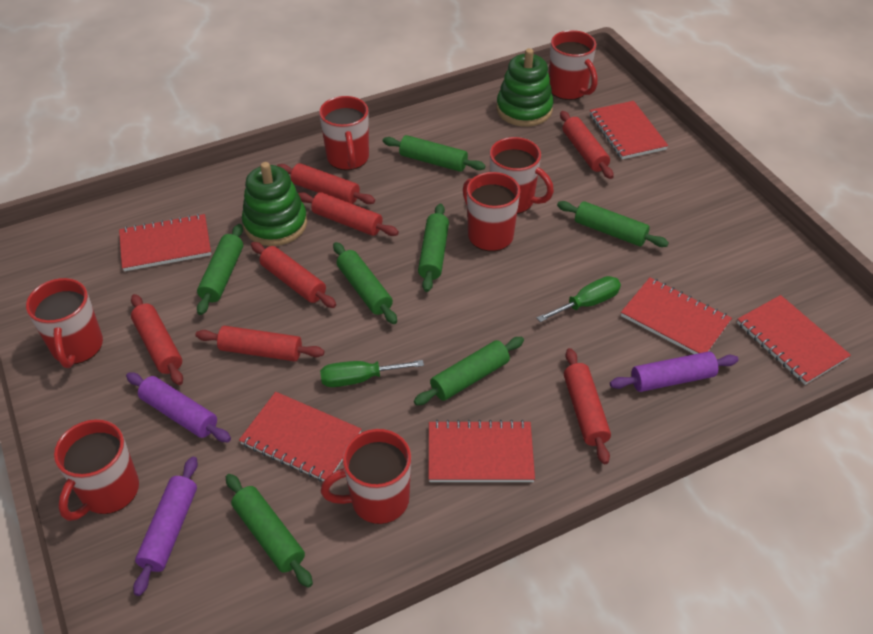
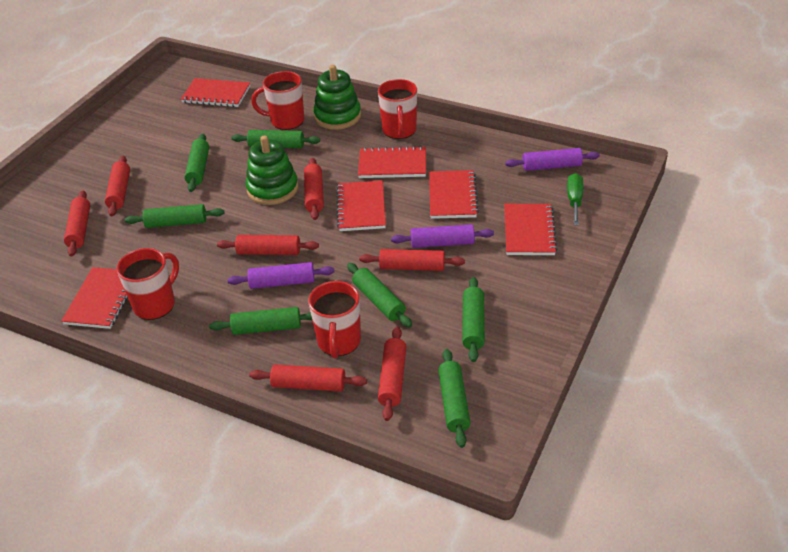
green screwdriver: [320,360,424,387] [537,276,621,322] = 2 -> [567,173,583,225] = 1
red mug: [26,278,103,368] [54,419,139,521] [319,96,369,170] [321,429,411,524] [463,172,520,252] [490,137,554,214] [549,30,598,100] = 7 -> [117,248,179,320] [251,71,304,130] [309,281,361,358] [378,79,417,139] = 4

